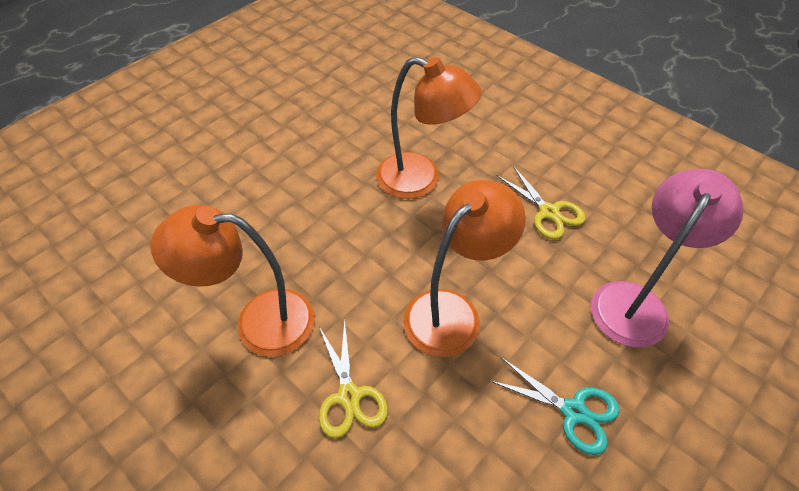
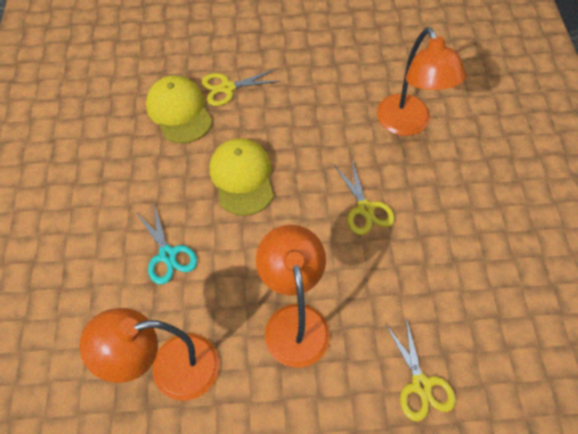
pink lamp: [591,169,744,347] = 1 -> none = 0
yellow cap: none = 0 -> [146,75,212,143] [209,138,274,216] = 2
yellow scissors: [319,320,388,438] [496,166,586,239] = 2 -> [202,69,280,106] [334,161,395,235] [385,318,456,422] = 3

